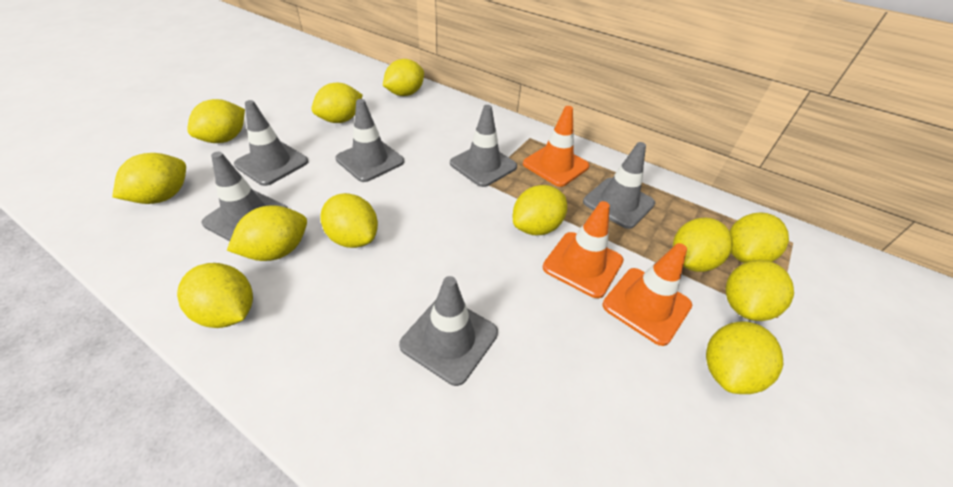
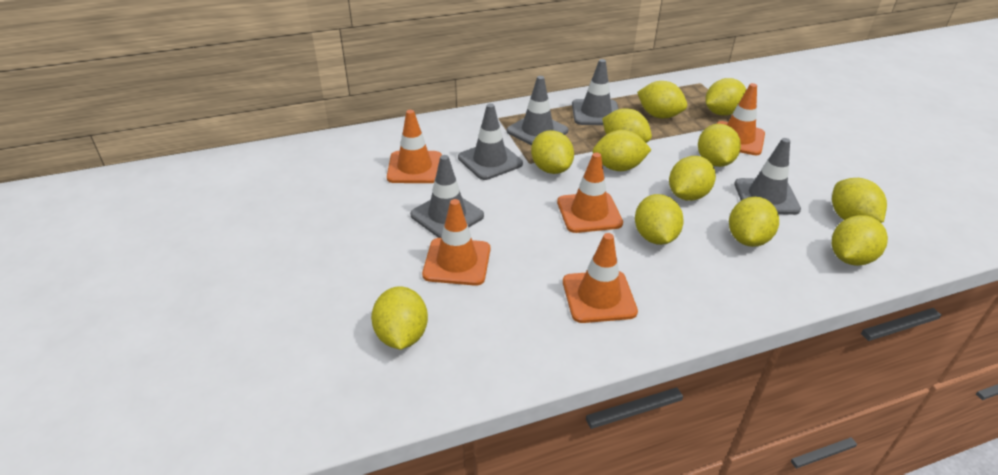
grey traffic cone: [202,152,288,241] [234,100,308,186] [335,99,404,182] [399,276,498,386] [450,105,517,187] [583,142,655,229] = 6 -> [410,155,484,238] [458,103,523,180] [507,76,568,146] [572,59,619,125] [734,138,801,215] = 5
orange traffic cone: [523,106,589,187] [543,201,624,298] [602,243,692,346] = 3 -> [387,110,442,183] [422,199,490,286] [557,152,623,233] [563,233,638,323] [716,83,765,155] = 5

